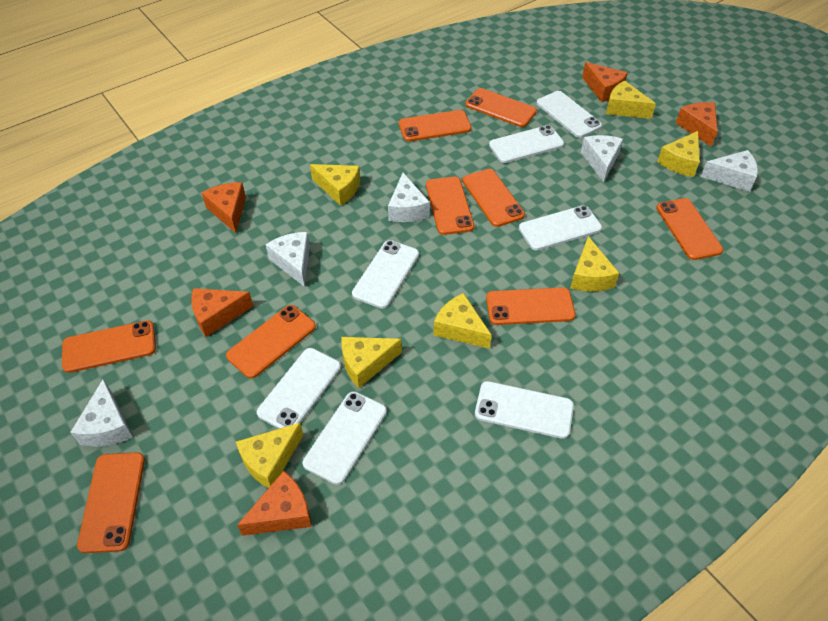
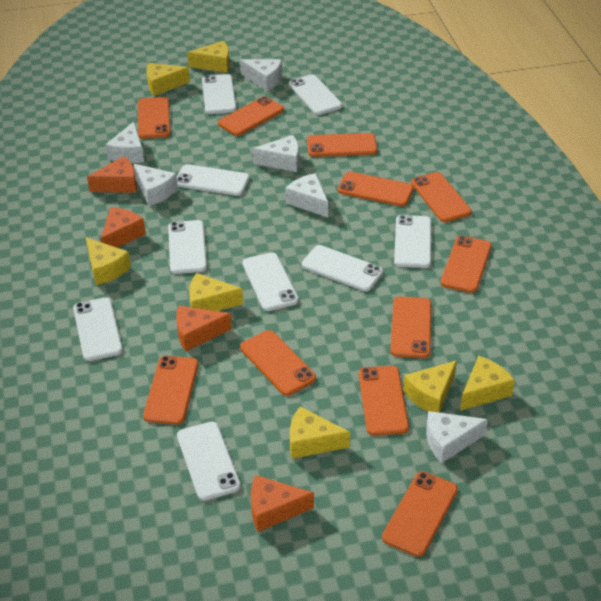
orange cheese: [191,288,253,337] [202,182,246,233] [237,471,312,536] [582,62,628,102] [676,102,718,147] = 5 -> [87,156,137,193] [101,207,146,248] [176,305,232,351] [251,475,314,532] = 4
orange phone: [62,320,156,373] [77,452,145,553] [226,305,316,379] [399,110,472,142] [426,177,474,235] [462,169,525,227] [465,88,537,127] [486,287,576,325] [656,198,723,260] = 9 -> [138,97,171,139] [143,356,198,425] [218,96,284,136] [240,330,316,396] [307,133,377,157] [338,172,414,206] [359,366,409,436] [382,471,458,557] [390,296,431,358] [411,172,472,222] [440,236,492,293] = 11
white cheese: [70,379,133,447] [265,232,310,287] [388,173,430,222] [581,135,623,183] [701,150,758,192] = 5 -> [106,122,144,163] [134,164,178,206] [240,59,282,91] [253,135,299,172] [285,173,328,217] [426,411,488,463] = 6
white phone: [257,348,341,429] [303,391,387,485] [352,240,419,309] [475,381,574,439] [489,125,564,163] [519,205,602,251] [537,91,602,138] = 7 -> [73,298,123,361] [168,220,207,274] [177,164,250,196] [177,422,241,501] [202,74,236,114] [242,252,299,311] [289,74,342,115] [302,245,383,291] [394,215,431,268] = 9

